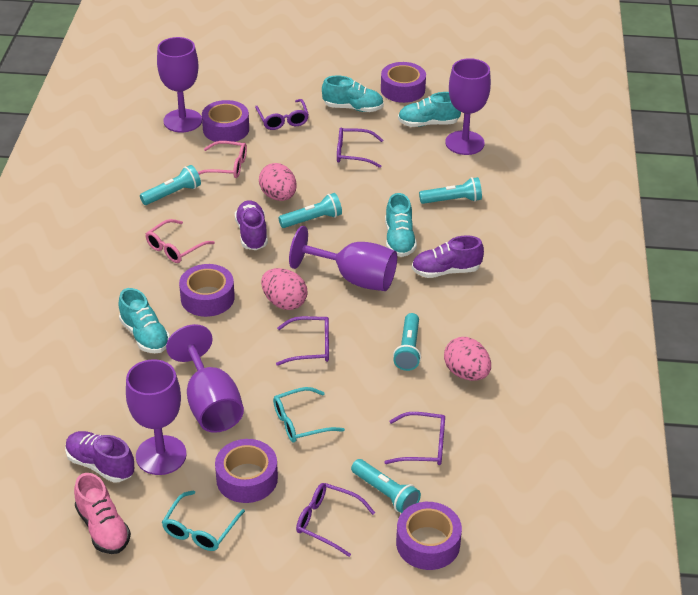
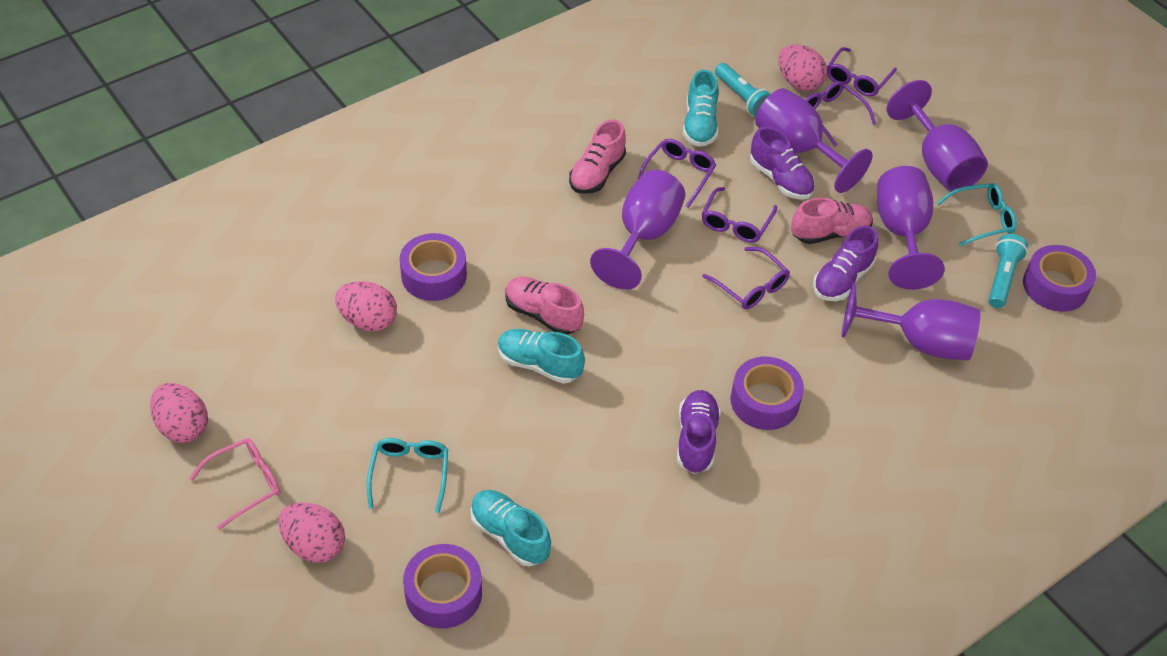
pink egg: [259,163,297,201] [261,268,308,310] [444,337,491,381] = 3 -> [150,383,208,443] [278,503,345,563] [335,281,397,332] [778,44,827,91] = 4
pink glasses: [146,219,215,263] [198,141,247,178] = 2 -> [189,438,281,530] = 1
pink shoe: [74,473,131,554] = 1 -> [506,277,584,335] [569,120,626,194] [791,198,873,244] = 3
purple tape: [179,264,235,317] [202,100,249,142] [215,439,278,503] [381,62,426,103] [396,502,462,570] = 5 -> [400,233,467,301] [403,544,482,629] [730,357,804,430] [1023,245,1096,312] = 4
turquoise flashlight: [140,165,201,205] [278,193,342,228] [351,459,421,513] [393,313,421,371] [419,177,482,204] = 5 -> [715,63,771,117] [988,234,1028,308] = 2
turquoise shoe: [119,288,170,353] [322,75,384,112] [385,193,417,257] [398,92,461,127] = 4 -> [470,490,551,567] [498,329,585,384] [683,70,719,147] = 3

